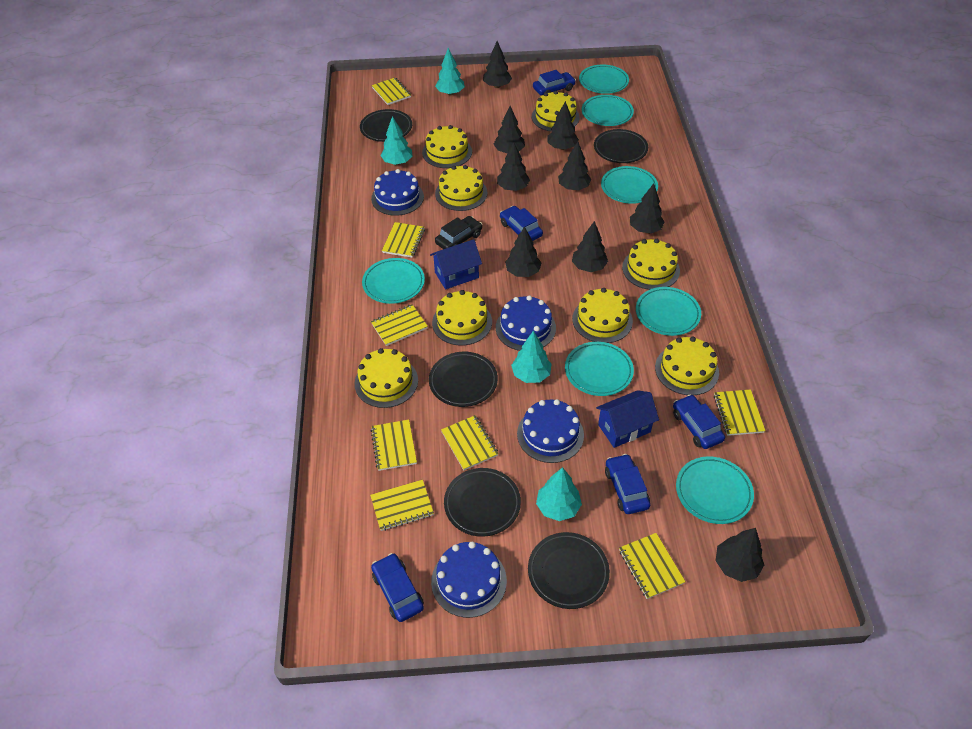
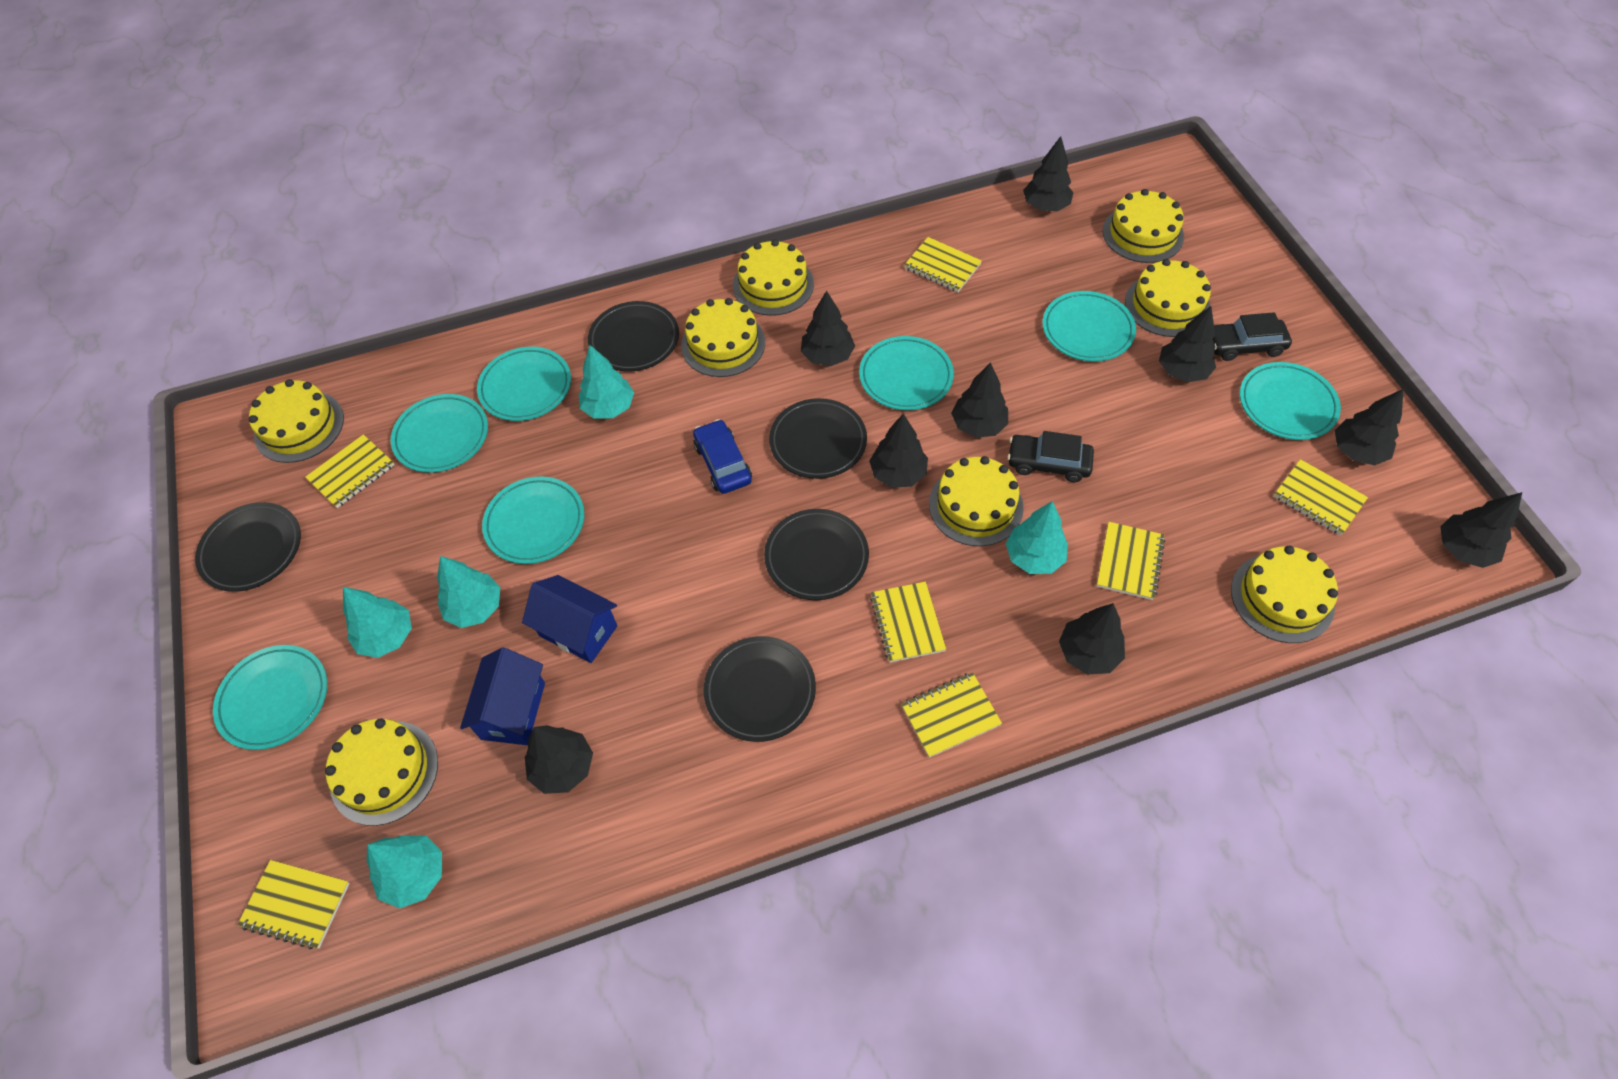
black car: [435,216,482,249] = 1 -> [1008,431,1094,482] [1213,312,1292,361] = 2
blue cake: [371,169,424,216] [431,542,507,618] [496,295,556,351] [517,399,584,463] = 4 -> none = 0
blue car: [371,553,424,622] [500,206,543,241] [533,70,576,95] [605,454,650,514] [673,395,725,449] = 5 -> [693,419,752,494] = 1
turquoise tree: [381,116,413,165] [435,48,465,95] [511,331,551,383] [536,467,582,521] = 4 -> [343,587,412,658] [367,835,442,909] [437,556,500,628] [579,345,634,419] [1006,501,1068,574] = 5
yellow notebook: [370,480,434,531] [371,304,428,346] [371,420,417,471] [372,78,411,105] [382,222,425,258] [441,415,499,470] [619,533,686,599] [714,389,766,436] = 8 -> [237,860,350,949] [305,434,394,508] [870,582,946,663] [901,672,1002,758] [904,237,982,292] [1097,522,1165,600] [1274,459,1368,535] = 7

